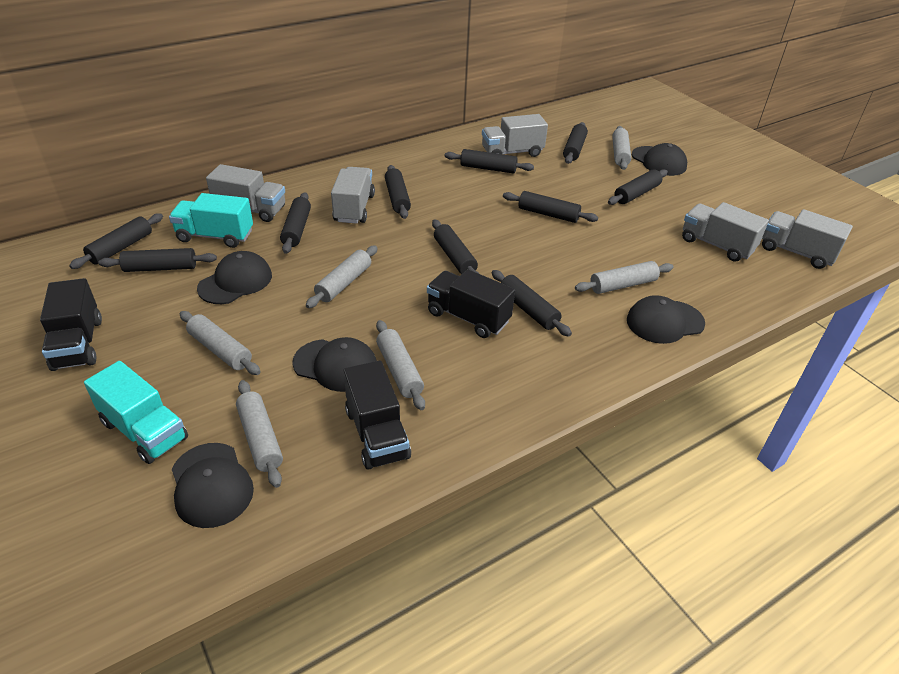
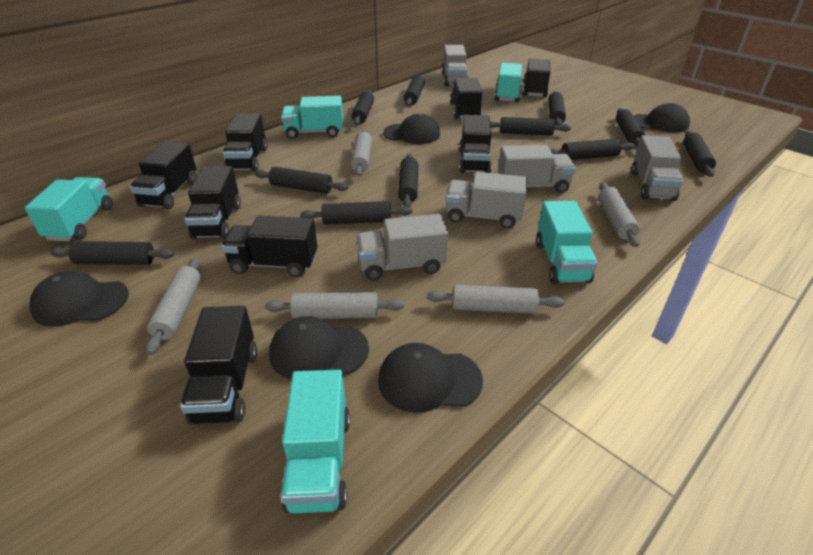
black rolling pin: [69,213,163,269] [98,248,217,272] [280,192,311,254] [385,165,411,219] [432,220,479,274] [445,149,534,174] [492,270,572,337] [503,191,598,223] [563,122,588,164] [608,169,668,205] = 10 -> [50,241,174,265] [254,167,349,194] [300,201,412,225] [351,90,374,126] [398,154,418,207] [404,75,425,106] [490,117,571,136] [548,91,566,125] [550,139,635,160] [616,108,645,147] [683,131,716,177] = 11
black truck: [40,278,102,371] [343,360,411,470] [427,269,515,338] = 3 -> [130,142,197,210] [180,306,257,425] [184,166,241,239] [221,216,317,277] [223,113,267,172] [450,78,482,119] [459,115,492,173] [523,59,550,97] = 8
grey rolling pin: [180,311,260,375] [236,380,283,488] [306,246,378,308] [376,320,425,410] [575,261,674,294] [612,126,631,170] = 6 -> [146,257,201,355] [265,292,404,319] [351,130,372,176] [427,285,565,314] [598,182,640,247] = 5
turquoise truck: [84,361,188,464] [169,193,253,248] = 2 -> [25,177,112,241] [281,96,343,139] [281,370,350,513] [495,63,522,102] [536,201,598,284] = 5

